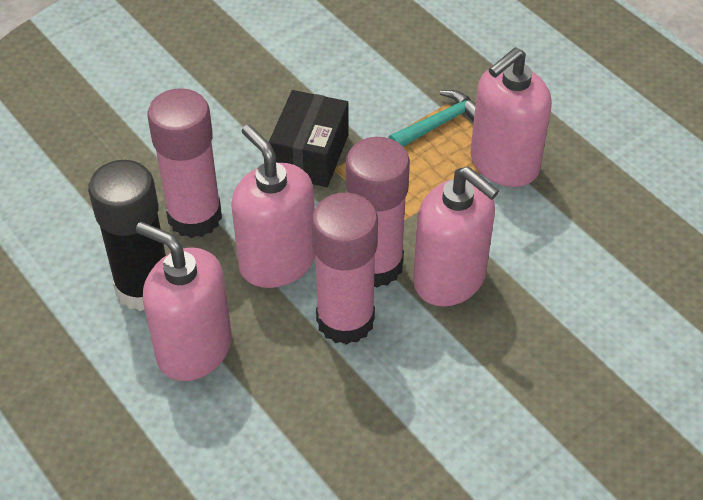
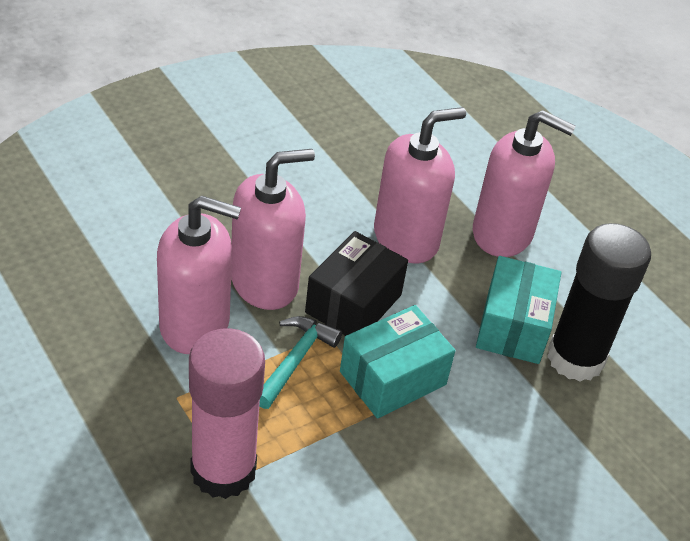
pink glue stick: [147,88,222,238] [312,193,378,345] [346,137,410,288] = 3 -> [189,328,265,499] = 1
turquoise box: none = 0 -> [340,305,455,419] [476,256,561,364] = 2

